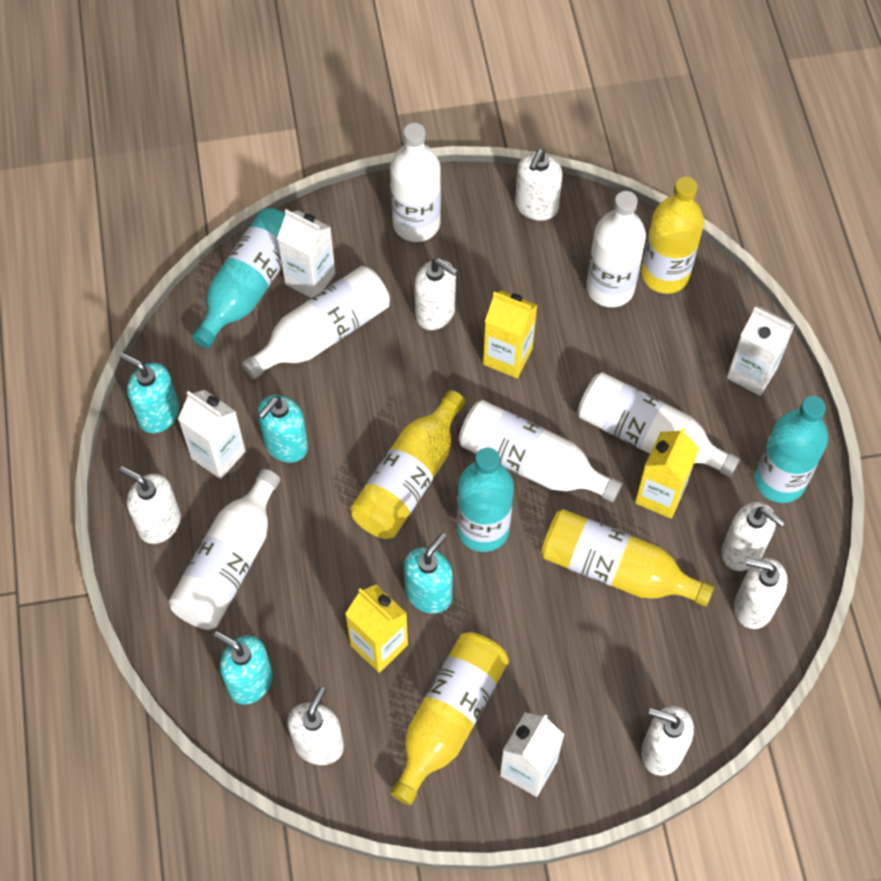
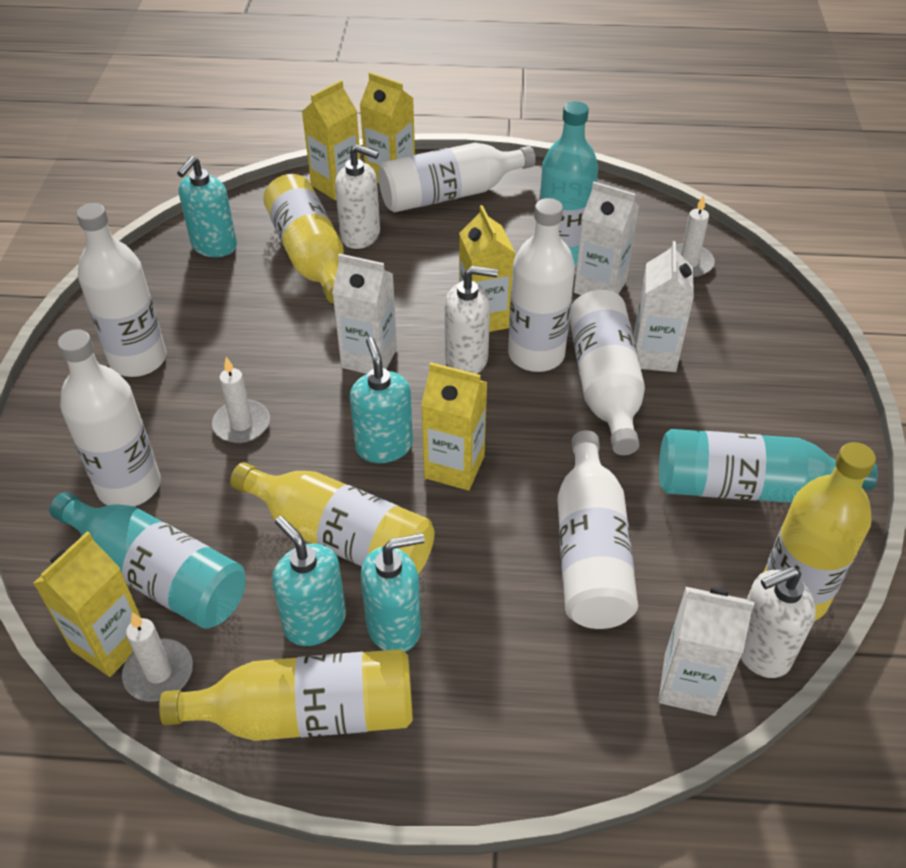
white candle: none = 0 -> [122,612,193,702] [212,357,270,443] [668,195,715,277] = 3
white soap dispenser: [119,466,181,544] [287,687,344,765] [414,258,458,330] [515,149,562,221] [641,706,694,776] [721,502,786,571] [734,558,788,629] = 7 -> [335,145,380,249] [445,266,498,374] [740,567,816,678] = 3
yellow carton: [345,585,408,673] [483,291,537,378] [635,427,699,519] = 3 -> [33,531,141,677] [302,80,361,200] [360,72,415,183] [421,362,487,491] [459,205,515,332] = 5

